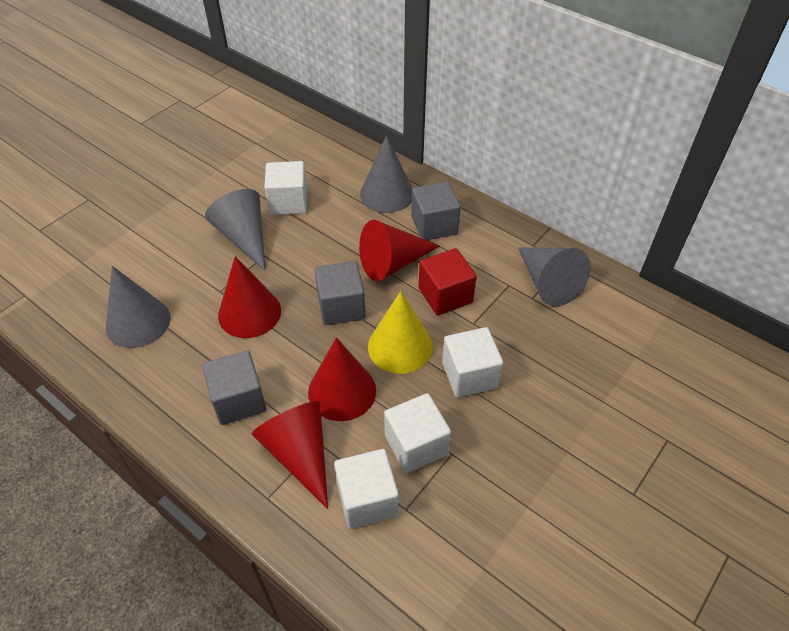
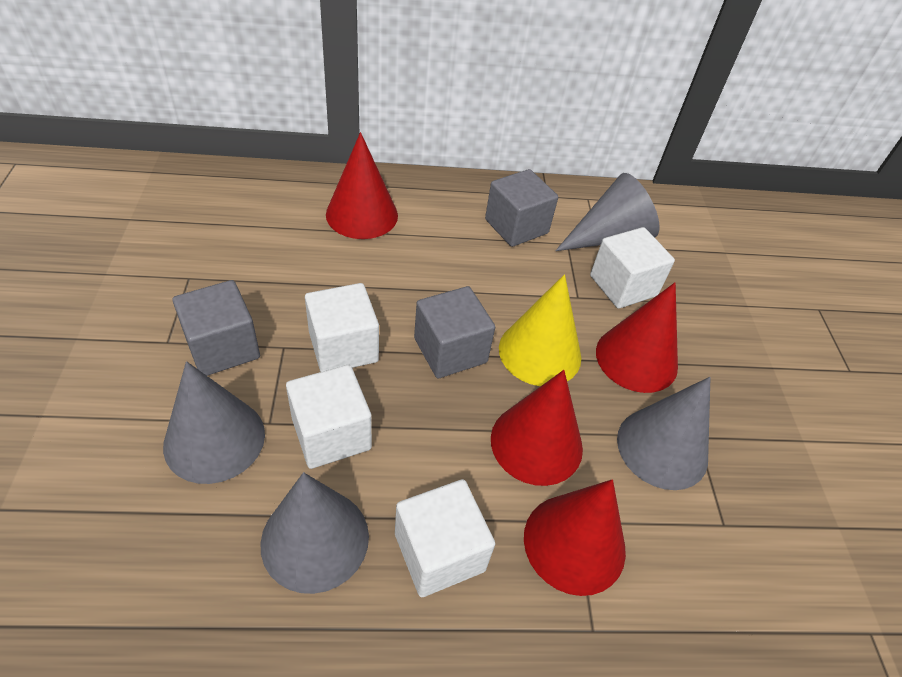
red cube: [419,248,477,316] = 1 -> none = 0

